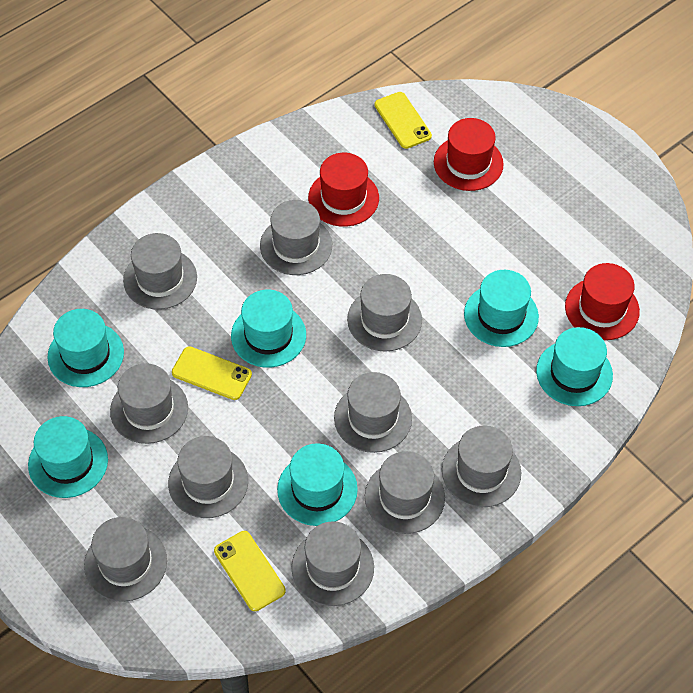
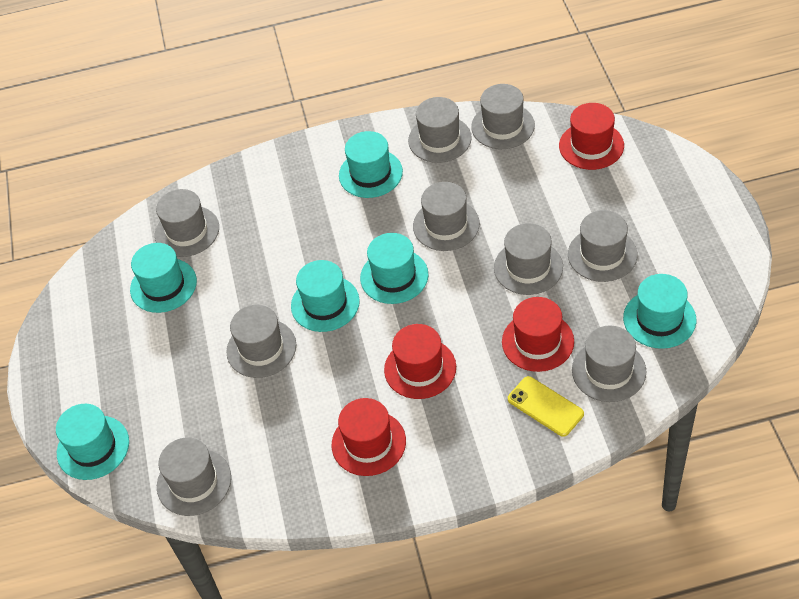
grey hat: [84,517,167,602] [110,363,188,444] [123,233,197,310] [168,436,248,518] [260,200,332,275] [292,521,374,606] [334,372,412,453] [347,274,422,352] [365,451,445,534] [442,426,521,507] = 10 -> [155,189,219,257] [157,437,231,516] [226,305,296,378] [408,97,472,163] [413,182,480,251] [471,84,535,149] [494,223,563,295] [568,210,638,282] [572,325,647,402] = 9
red hat: [308,153,379,227] [434,118,504,191] [565,263,640,340] = 3 -> [332,398,406,476] [384,324,456,399] [502,297,574,372] [559,103,624,170] = 4
yellow phone: [172,346,252,400] [214,531,286,611] [375,92,432,149] = 3 -> [508,376,584,437] = 1

